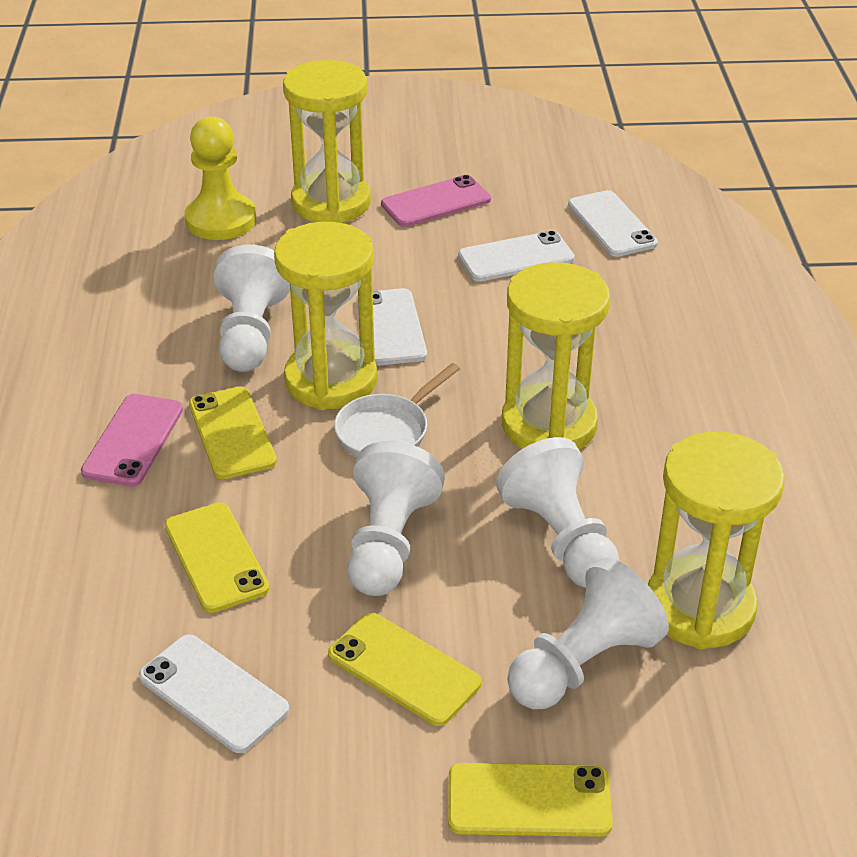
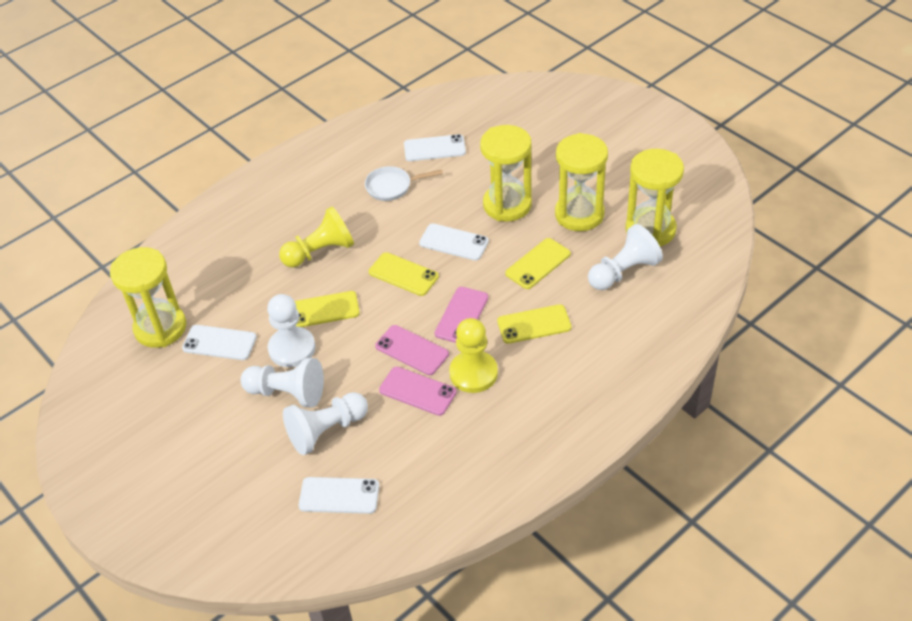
pink phone: [81,394,183,487] [381,175,491,227] = 2 -> [375,325,449,375] [379,367,456,416] [435,287,488,343] = 3
yellow pawn: [185,116,256,240] = 1 -> [279,206,354,268] [449,318,498,393] = 2

